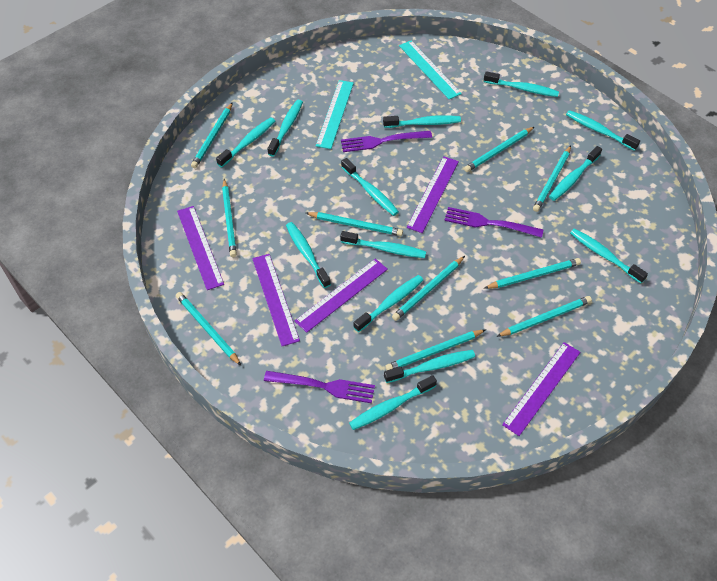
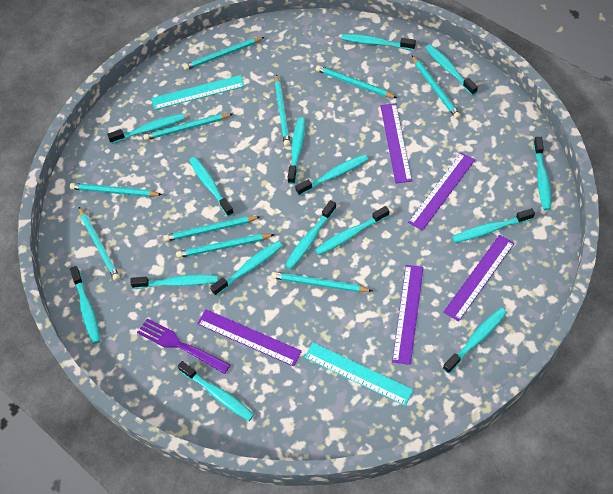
purple fork: [264,371,375,403] [341,131,432,152] [444,207,543,238] = 3 -> [137,318,230,374] = 1
turquoise toothbrush: [216,117,275,167] [267,100,303,157] [286,222,331,288] [340,231,426,258] [341,158,399,216] [349,375,437,430] [353,275,423,332] [383,115,461,128] [384,350,475,383] [484,71,559,97] [549,146,602,201] [566,110,640,151] [570,228,648,283] = 13 -> [70,266,101,344] [107,114,185,144] [130,275,218,289] [178,361,254,421] [189,157,234,217] [210,241,283,296] [285,200,336,270] [288,117,305,184] [295,154,368,196] [315,206,389,255] [342,34,416,50] [425,44,478,95] [443,307,507,374] [452,208,535,243] [533,137,551,210] = 15

